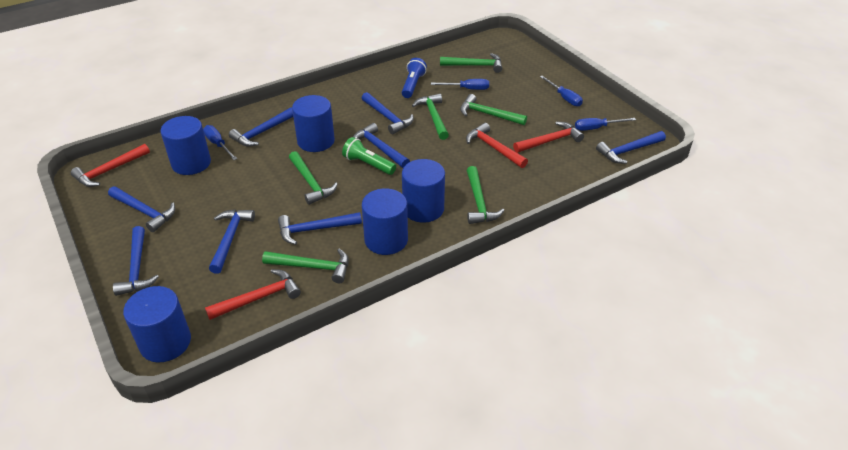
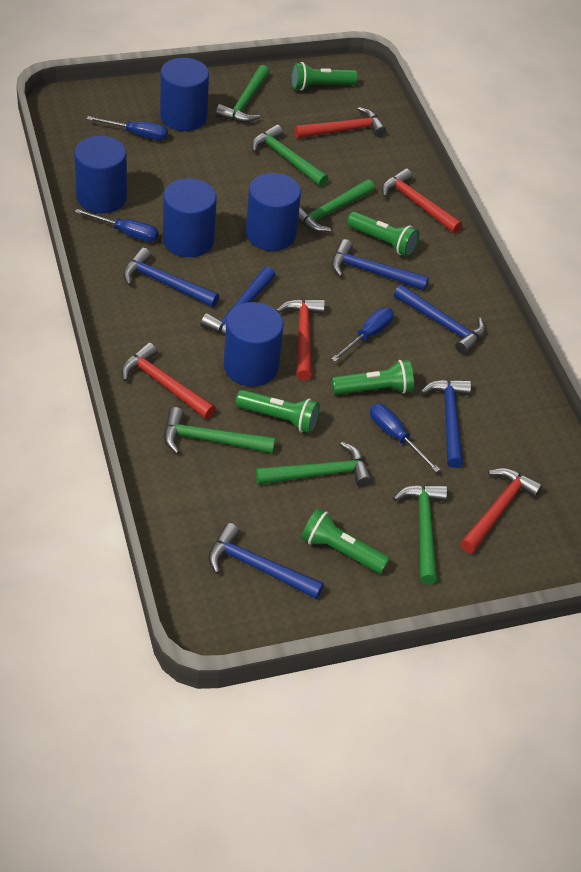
blue flashlight: [402,58,427,98] = 1 -> none = 0
blue hammer: [108,186,175,232] [113,226,159,296] [209,209,255,274] [229,107,293,147] [278,212,362,245] [353,123,410,168] [362,92,414,134] [596,131,666,164] = 8 -> [123,247,219,307] [201,266,276,336] [208,523,324,599] [331,239,429,291] [394,284,486,355] [421,379,471,468] = 6
green flashlight: [342,137,396,175] = 1 -> [236,390,320,433] [291,62,358,91] [301,508,390,574] [332,360,414,395] [347,212,419,257] = 5
red hammer: [71,144,150,187] [205,269,301,320] [466,123,528,168] [513,122,584,153] = 4 -> [121,342,216,419] [277,299,325,380] [294,107,386,139] [382,168,462,233] [460,468,543,553] = 5

